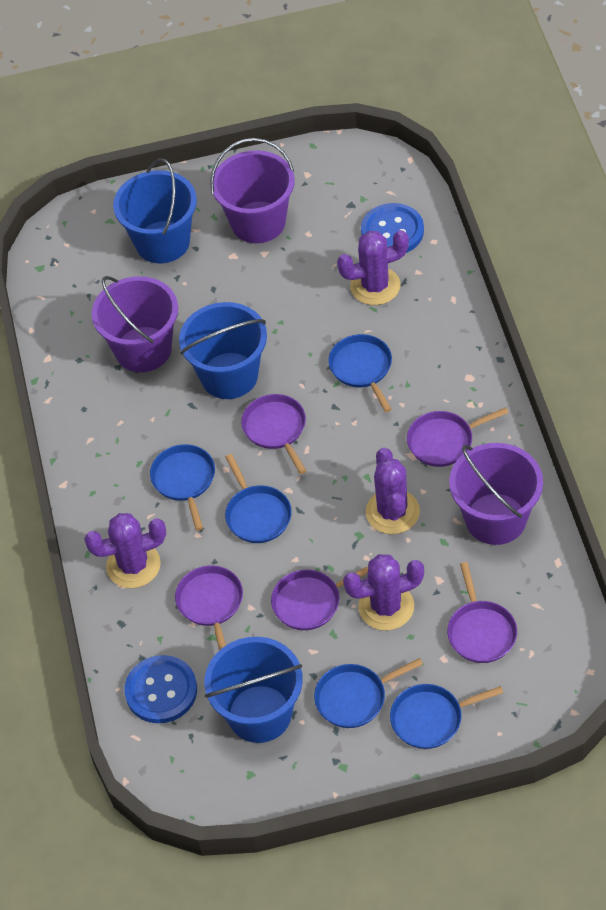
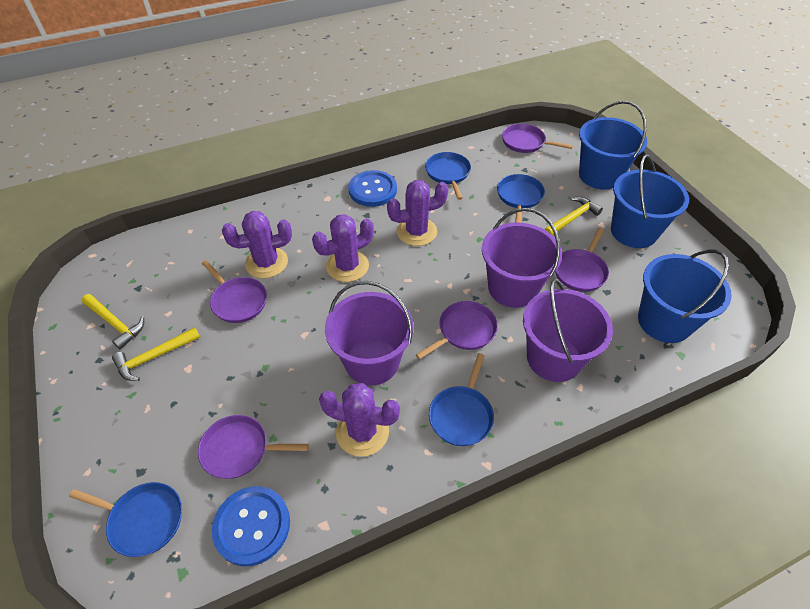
blue pan: [150,444,215,531] [225,454,292,543] [314,658,423,728] [328,334,392,412] [390,684,503,749] = 5 -> [69,482,182,557] [425,152,471,200] [429,353,494,446] [497,174,545,223] = 4
yellow hammer: none = 0 -> [81,294,144,349] [112,327,201,381] [544,197,603,235] = 3

